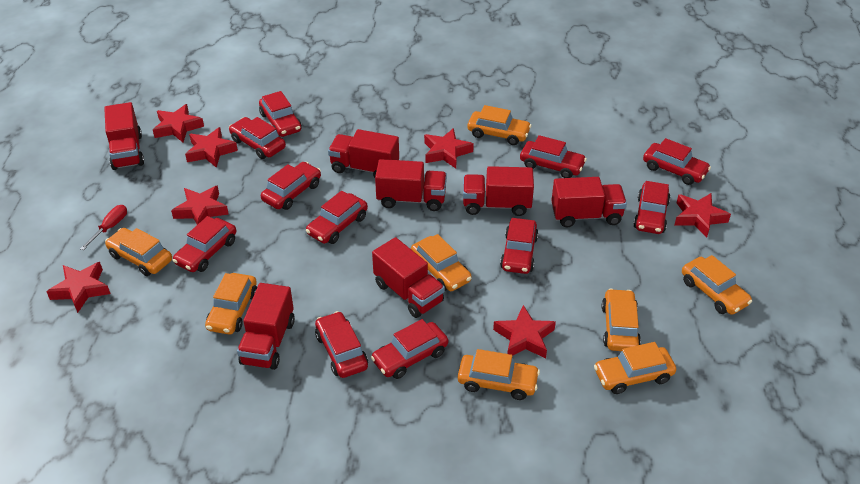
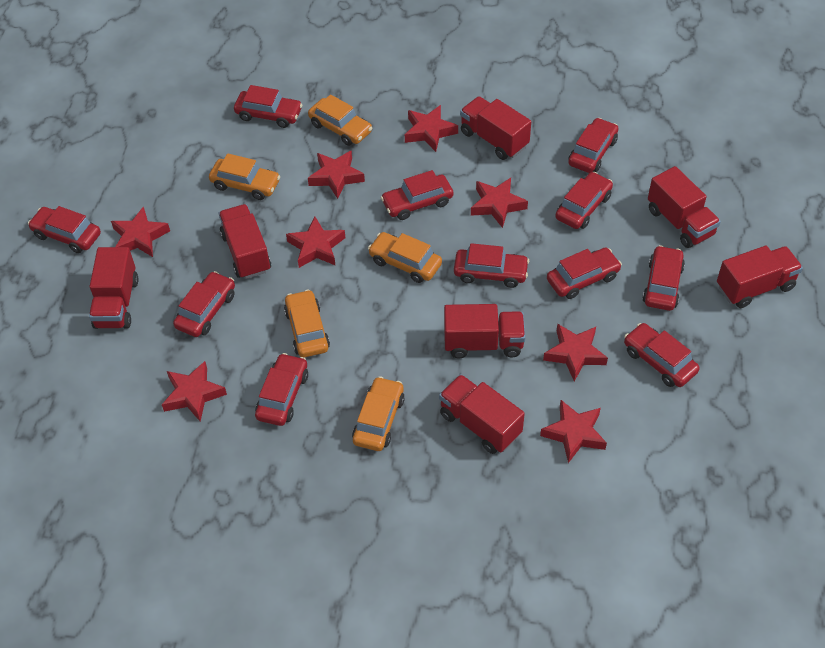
orange car: [105,228,172,276] [205,273,257,335] [411,234,472,291] [458,349,540,400] [467,105,532,145] [594,342,676,394] [602,289,641,351] [682,255,752,315] = 8 -> [209,153,280,200] [284,289,330,358] [308,94,372,146] [352,376,405,451] [368,232,442,283] = 5
red screwdriver: [80,205,127,250] = 1 -> none = 0
red star: [46,262,110,313] [153,104,204,142] [171,186,229,225] [185,127,238,168] [424,128,474,168] [493,305,556,358] [675,193,731,238] = 7 -> [111,206,170,257] [162,361,227,422] [286,217,345,268] [308,150,365,199] [405,105,458,152] [471,178,528,228] [540,400,607,463] [543,324,608,381] = 8

